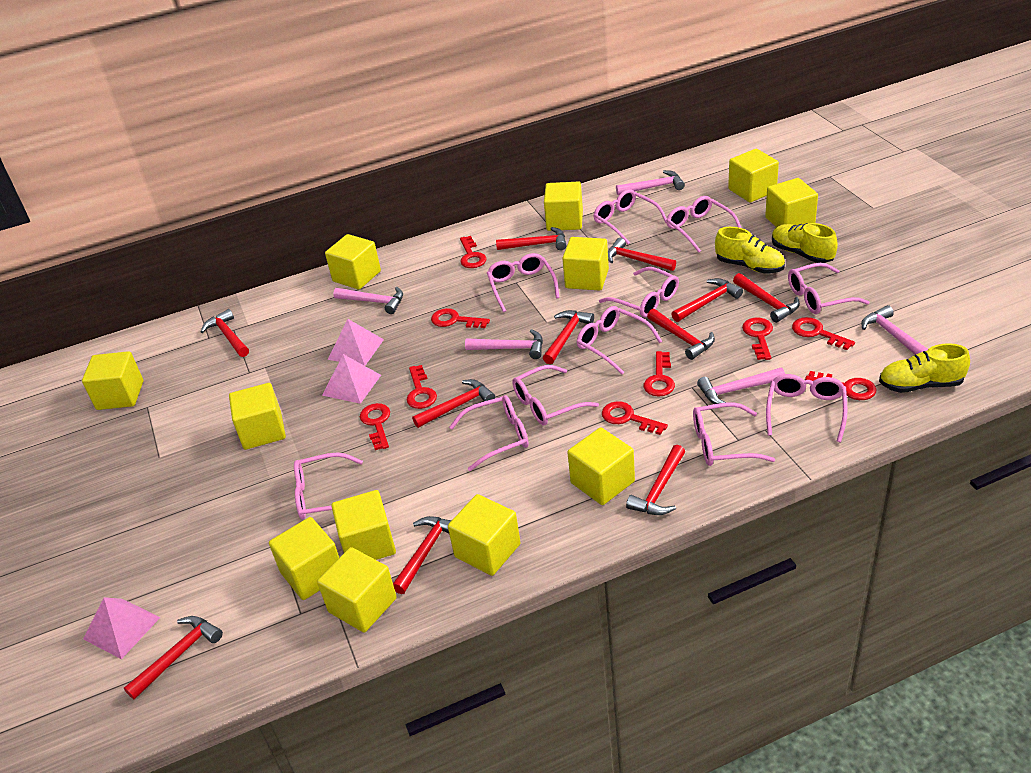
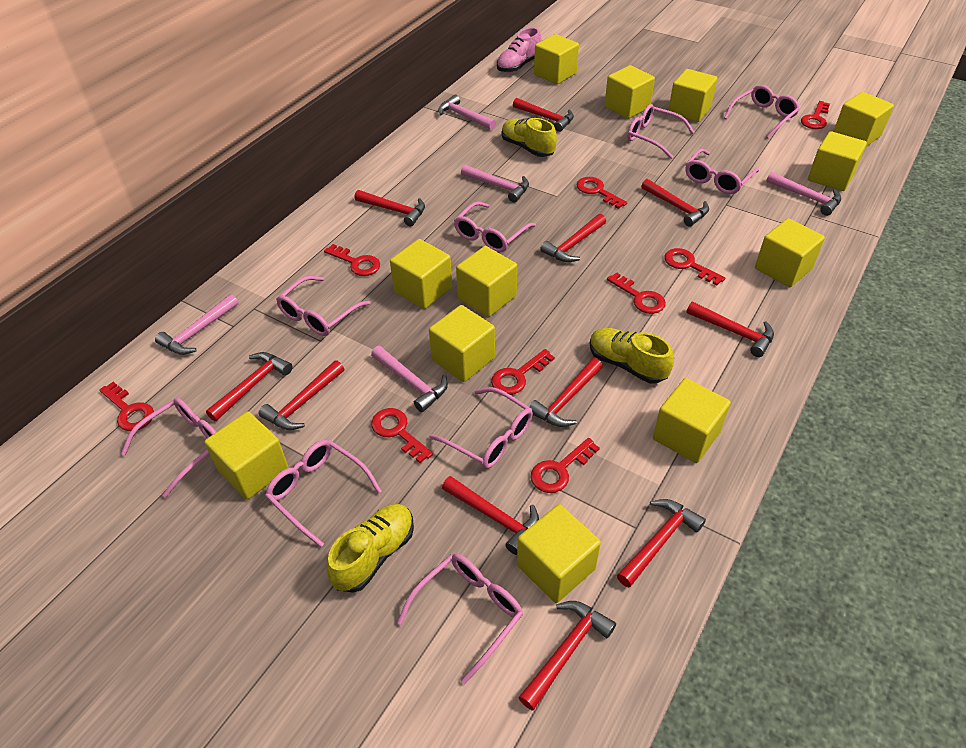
pink glasses: [294,453,363,519] [449,395,529,471] [487,253,560,312] [512,365,599,425] [577,306,662,374] [593,189,667,244] [599,267,679,318] [666,196,741,253] [693,402,775,466] [766,374,847,442] [788,263,869,314] = 11 -> [121,398,216,498] [265,440,382,547] [276,276,371,336] [397,554,523,685] [429,387,533,469] [454,201,536,252] [627,104,695,159] [685,149,759,194] [724,85,800,139] = 9
pink pyramid: [83,597,161,659] [322,354,381,404] [327,319,384,366] = 3 -> none = 0
pink shoe: none = 0 -> [497,27,541,73] = 1

